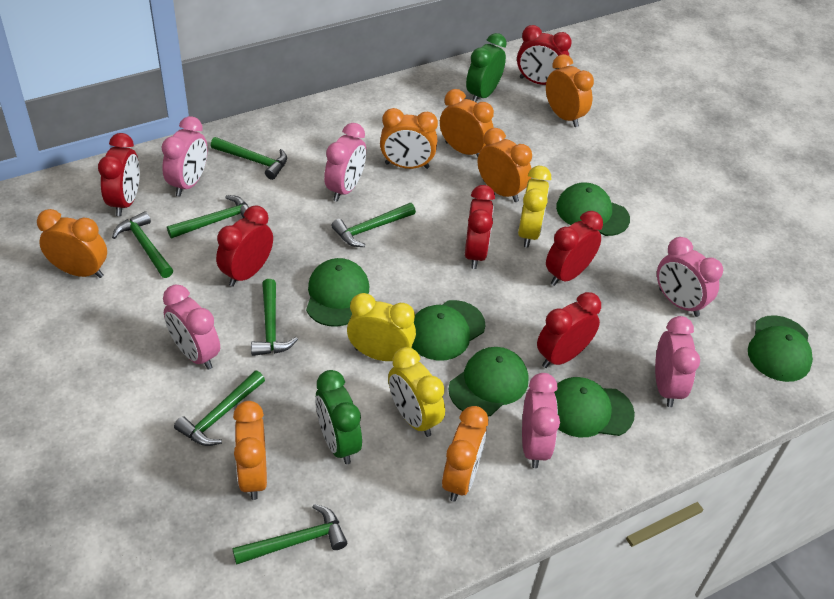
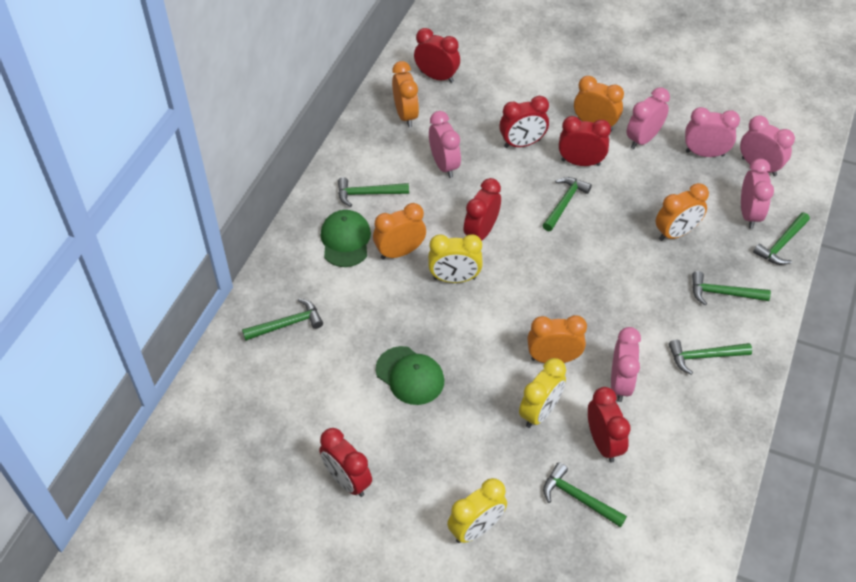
green cap: [306,258,369,327] [412,300,485,361] [448,347,528,416] [554,377,635,437] [556,182,630,236] [748,315,813,382] = 6 -> [321,210,371,267] [376,346,445,405] = 2
green clock: [315,370,362,464] [466,33,507,102] = 2 -> none = 0
orange clock: [37,209,107,278] [233,401,267,500] [380,108,438,169] [440,89,494,157] [442,406,488,502] [478,128,532,202] [546,54,594,127] = 7 -> [373,203,426,260] [392,61,419,127] [527,315,587,363] [574,76,624,131] [655,183,709,241] = 5

